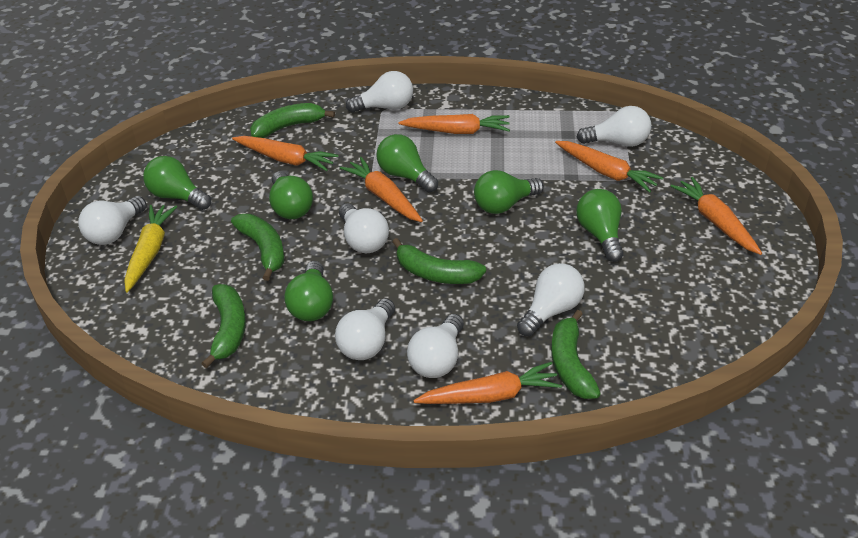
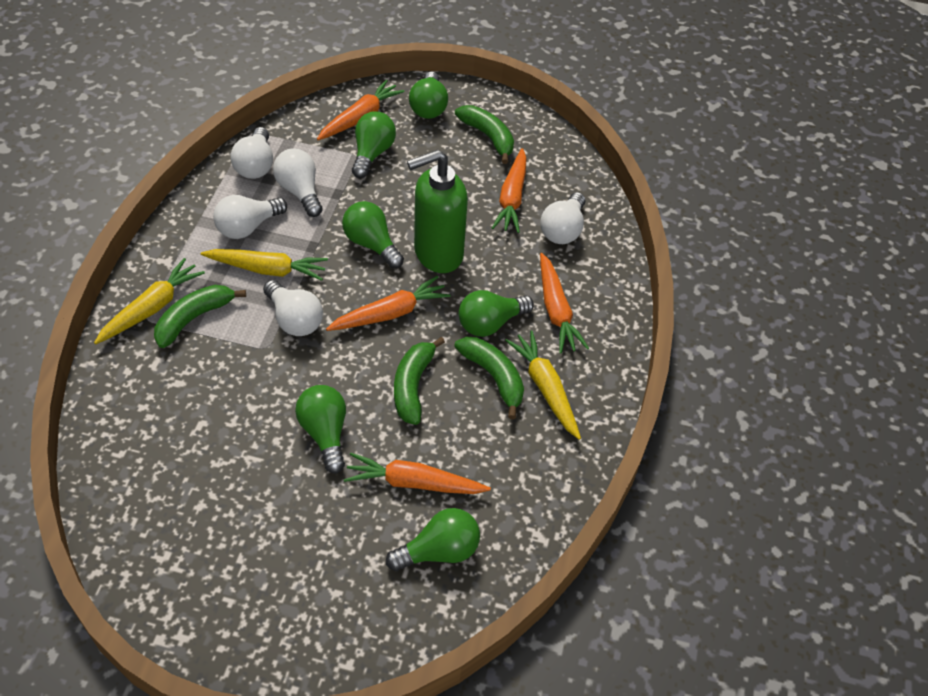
green banana: [201,284,246,368] [231,214,284,281] [250,103,335,138] [393,238,486,284] [551,310,601,399] = 5 -> [154,285,246,348] [394,337,445,425] [454,337,524,419] [455,105,514,164] = 4
green soap dispenser: none = 0 -> [407,149,468,273] = 1
orange carrot: [232,136,338,171] [340,157,423,222] [398,114,510,134] [413,362,562,404] [555,141,664,193] [670,177,762,255] = 6 -> [317,80,405,140] [326,276,451,331] [344,453,491,494] [492,148,527,233] [540,253,589,354] = 5
white light bulb: [78,196,147,245] [335,298,395,360] [339,203,389,253] [346,71,413,113] [407,314,464,378] [517,263,585,337] [577,106,651,147] = 7 -> [213,195,287,239] [230,127,273,179] [263,280,323,336] [273,149,323,217] [540,192,585,244] = 5
yellow carrot: [124,205,177,293] = 1 -> [94,258,205,344] [201,249,328,281] [505,330,581,440] = 3

